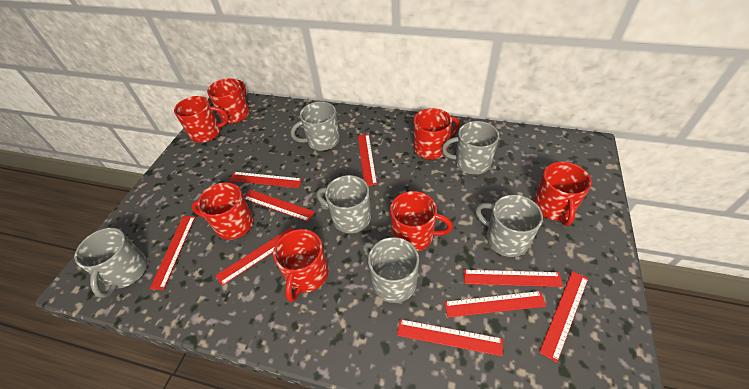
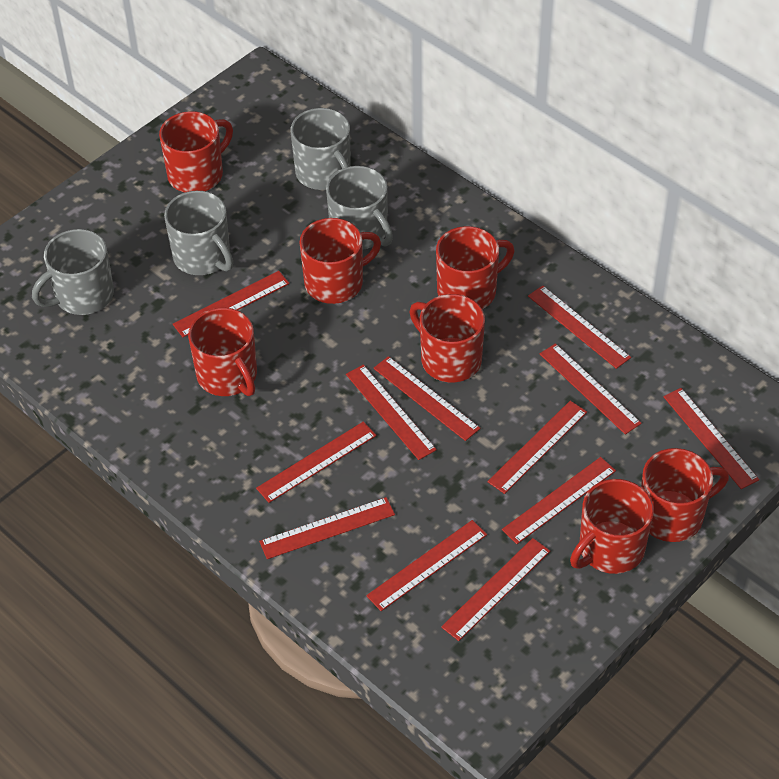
grey mug: [74,228,147,298] [291,102,340,151] [316,175,371,233] [363,237,419,303] [442,121,499,174] [475,195,543,257] = 6 -> [32,229,114,315] [164,191,233,275] [291,108,351,190] [326,166,393,249] = 4
red ruler: [150,216,195,290] [215,227,294,286] [229,172,302,188] [244,189,315,222] [358,134,377,186] [397,319,503,356] [444,291,546,318] [464,270,563,287] [539,271,588,363] = 9 -> [173,271,290,337] [256,421,377,503] [259,497,395,559] [346,365,437,460] [366,520,487,611] [373,356,481,441] [441,538,550,641] [487,401,587,494] [502,457,616,544] [528,285,631,369] [540,343,642,435] [664,388,759,489] = 12

